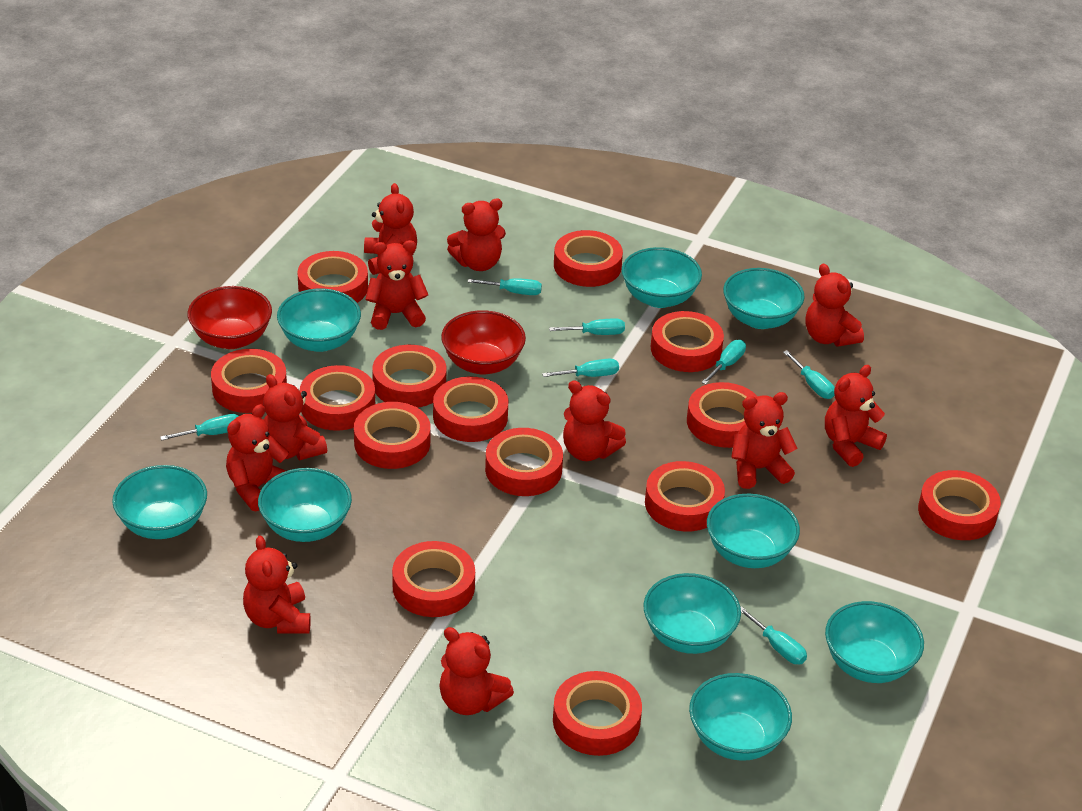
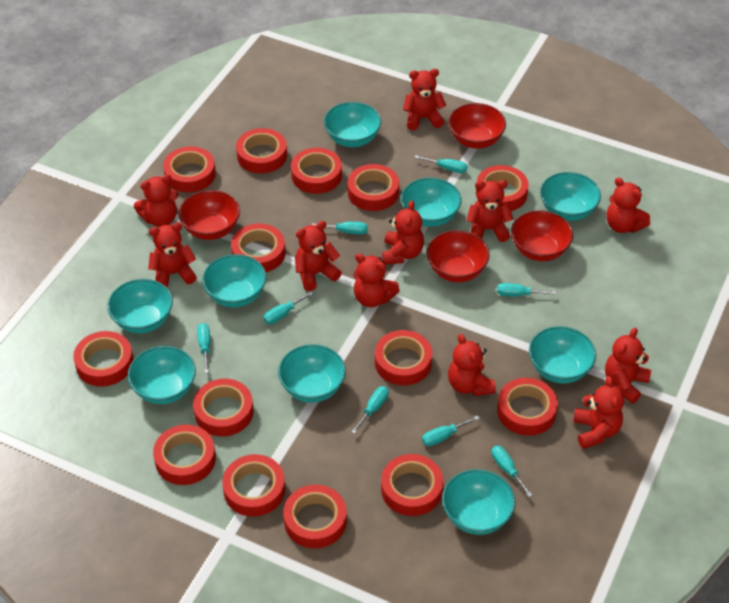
red bowl: [188,286,272,349] [441,310,526,375] = 2 -> [179,190,240,240] [426,230,490,282] [448,103,506,149] [511,210,573,261] = 4
turquoise screwdriver: [160,414,239,440] [468,278,542,295] [542,359,619,377] [549,319,625,335] [701,340,746,385] [741,606,807,664] [783,350,835,399] = 7 -> [197,323,210,373] [263,291,314,324] [312,222,368,235] [352,386,389,434] [415,155,468,173] [422,415,480,446] [491,446,533,497] [497,283,556,297] = 8

